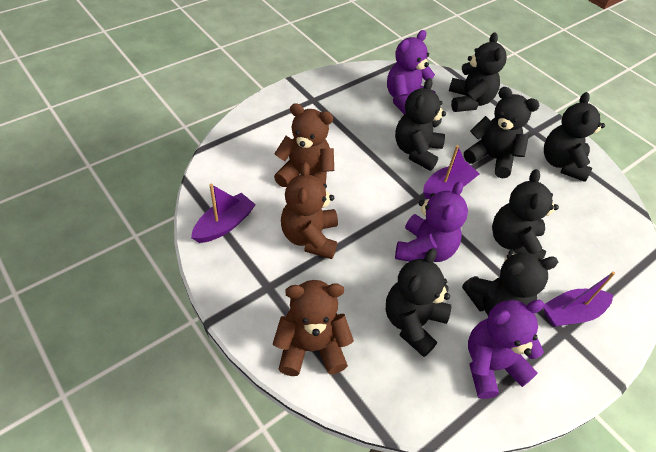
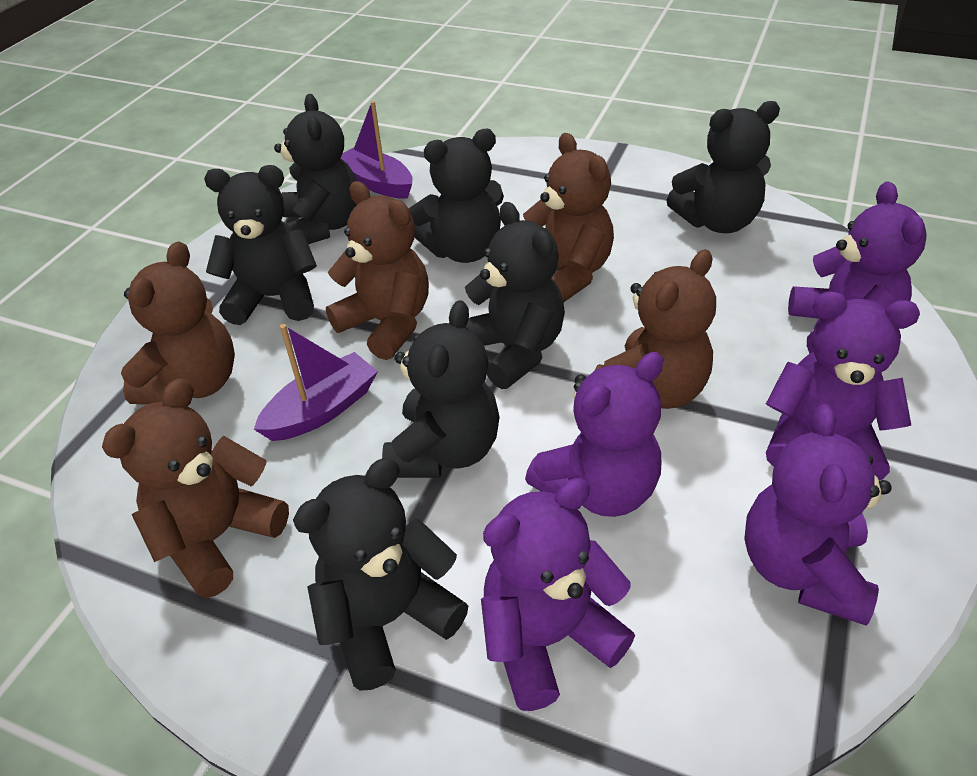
brown teddy bear: [273,280,354,376] [274,103,334,187] [281,162,338,259] = 3 -> [102,378,289,598] [121,242,235,405] [326,181,429,360] [523,133,614,303] [595,249,716,409] = 5
purple boat: [191,184,256,243] [423,145,479,199] [543,271,615,327] = 3 -> [254,324,378,441] [341,101,413,199] = 2
purple teddy bear: [387,30,436,114] [395,181,468,262] [468,300,544,399] = 3 -> [481,478,635,711] [525,352,664,517] [744,404,892,625] [766,291,920,481] [788,181,927,354] = 5

